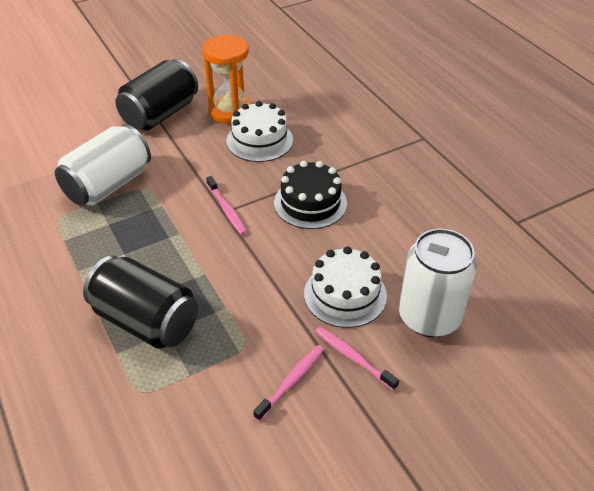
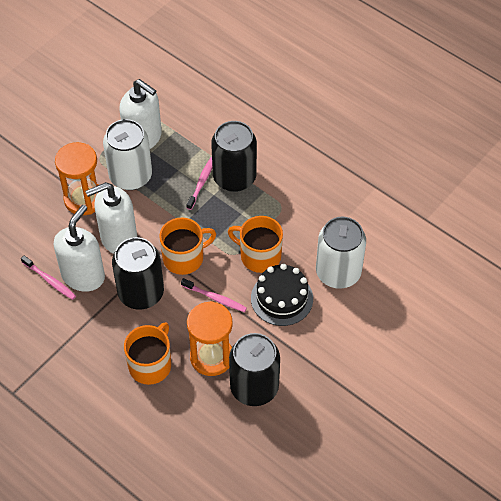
black can: [83,256,198,349] [115,59,198,131] = 2 -> [112,237,164,310] [211,121,257,192] [229,333,280,406] = 3
orange hourglass: [202,35,251,124] = 1 -> [55,142,99,215] [187,301,233,376] = 2
orange mug: none = 0 -> [124,322,171,385] [159,218,216,275] [228,216,283,273] = 3
white cake: [226,101,293,162] [304,247,387,328] = 2 -> none = 0
white soap dispenser: none = 0 -> [54,205,105,292] [85,182,137,254] [119,79,162,149] = 3

